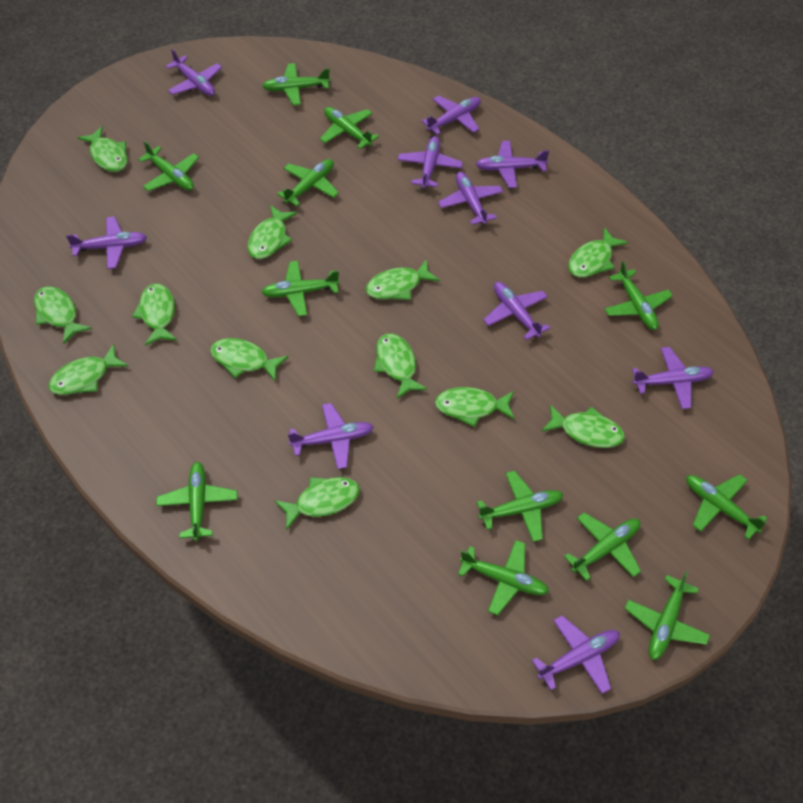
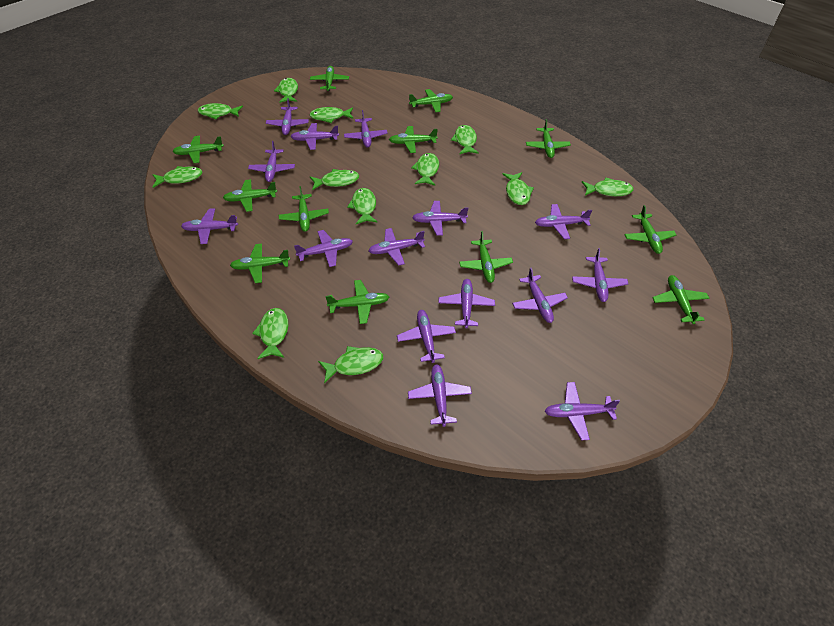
purple plane: [66,216,147,269] [165,49,222,96] [288,403,374,469] [398,136,463,189] [421,95,481,135] [438,172,503,225] [476,141,549,188] [483,282,550,340] [532,615,620,694] [632,347,714,409] = 10 -> [181,208,238,244] [248,141,295,182] [266,98,309,135] [290,123,339,150] [294,230,353,267] [344,110,388,148] [368,228,425,266] [397,310,456,363] [408,364,472,427] [412,201,468,236] [438,279,495,328] [512,268,568,323] [535,204,592,239] [544,382,620,440] [572,248,628,302] = 15

